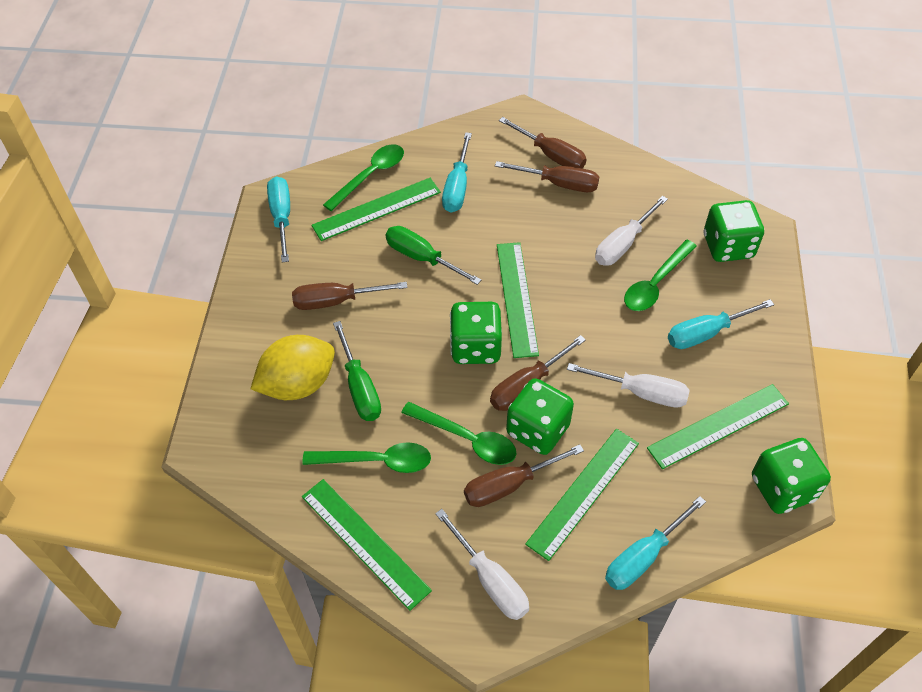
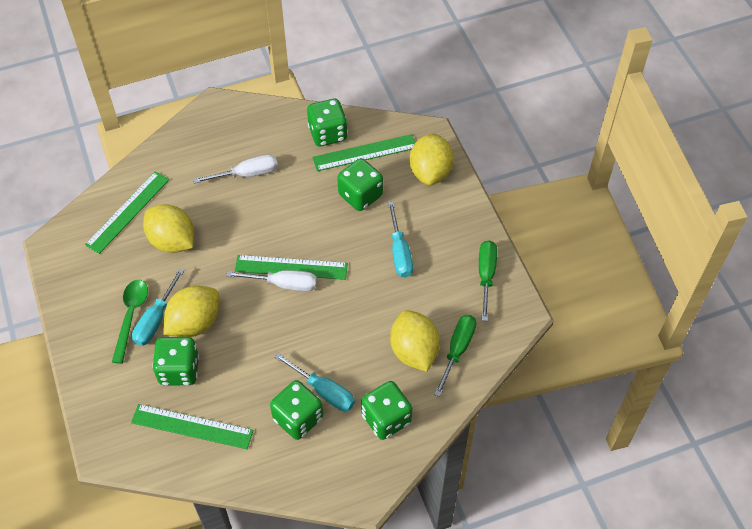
brown screwdriver: [292,282,408,310] [464,444,584,507] [490,335,586,411] [495,161,599,192] [499,117,586,169] = 5 -> none = 0
green dice: [450,302,502,364] [506,378,574,455] [703,200,764,262] [752,438,831,514] = 4 -> [152,337,199,385] [270,380,323,440] [307,99,348,146] [337,158,383,211] [361,381,412,440] = 5
green ruler: [302,479,432,611] [312,178,441,241] [497,242,539,358] [525,429,639,561] [647,384,789,469] = 5 -> [85,171,169,254] [131,404,254,449] [235,255,348,280] [312,134,415,171] = 4
green spoon: [302,442,431,473] [323,144,404,211] [401,402,517,465] [624,240,697,311] = 4 -> [112,280,148,364] = 1
turquoise screwdriver: [267,176,290,262] [442,132,472,212] [605,496,706,590] [668,299,774,349] = 4 -> [132,268,185,346] [274,353,355,411] [388,201,413,278] = 3
white screwdriver: [435,509,529,620] [567,363,690,408] [595,196,668,265] = 3 -> [193,155,278,184] [226,270,317,291] = 2
yellow lemon: [251,335,335,400] = 1 -> [143,204,194,253] [164,286,219,337] [390,310,440,372] [409,133,454,185] = 4

